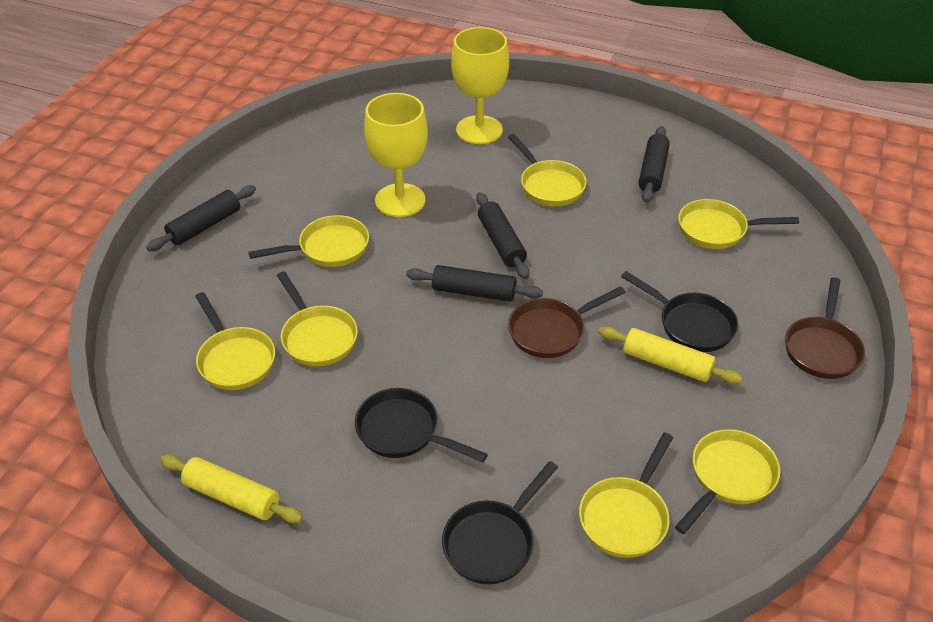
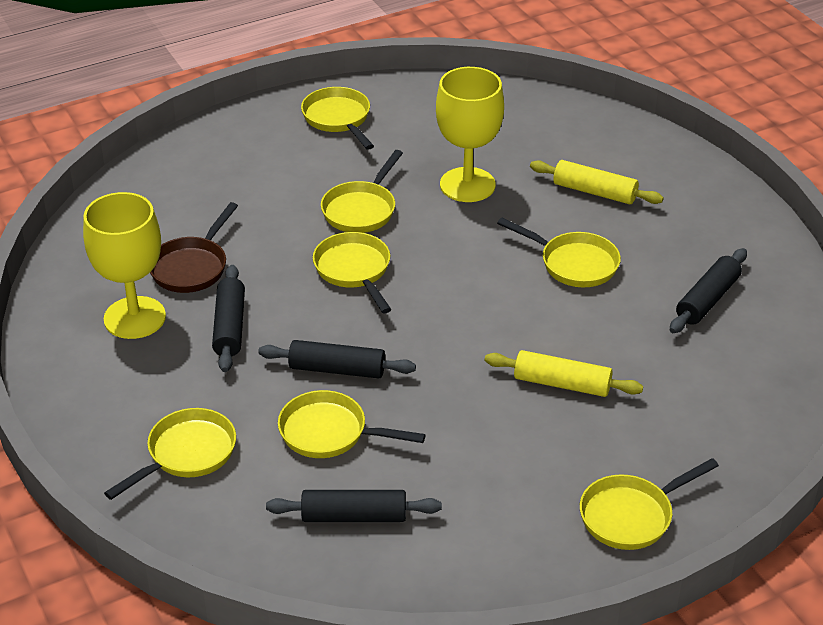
black pan: [355,388,488,462] [442,461,558,584] [621,271,738,352] = 3 -> none = 0
brown pan: [508,286,625,358] [785,277,865,379] = 2 -> [150,202,238,293] = 1

